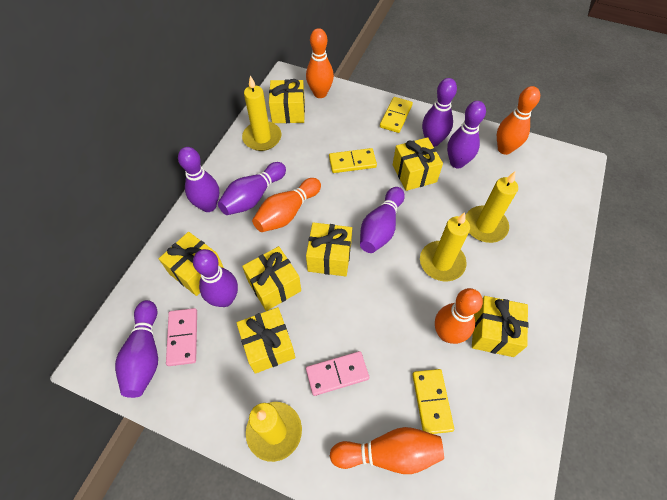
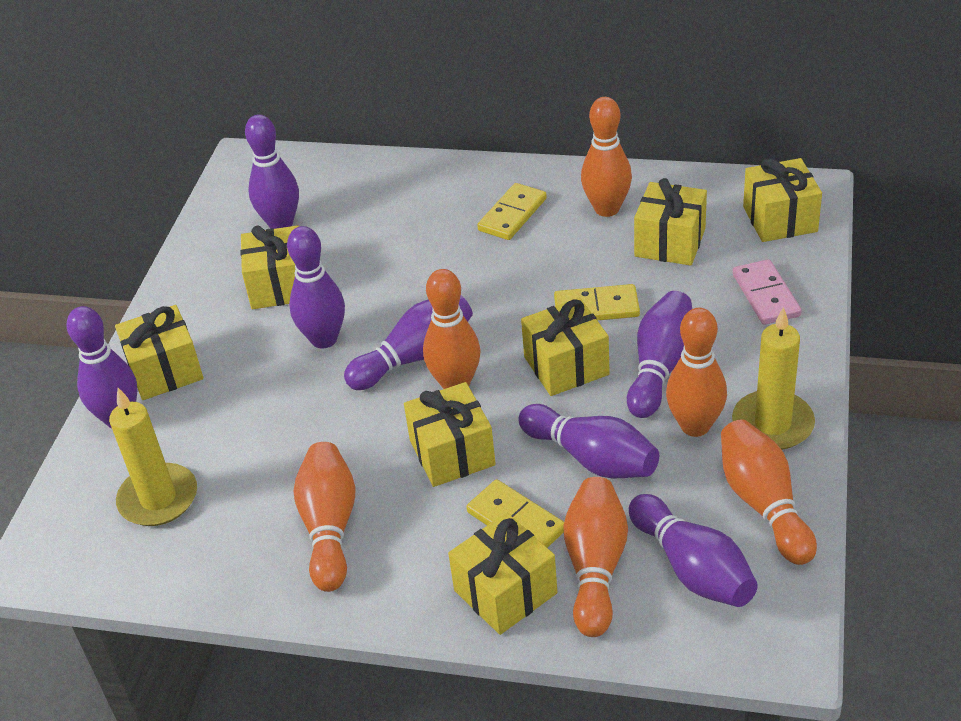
orange bowling pin: [252,178,321,232] [306,28,334,98] [330,427,444,474] [435,288,483,344] [497,86,540,155] = 5 -> [294,442,356,592] [423,269,480,389] [563,477,628,637] [581,97,632,217] [666,308,727,437] [721,419,817,565] = 6
pink domino: [166,308,197,366] [306,351,369,396] = 2 -> [733,259,802,325] = 1
yellow candle: [242,76,281,151] [246,402,302,462] [420,212,470,281] [465,172,518,243] = 4 -> [109,388,197,526] [732,307,815,450] = 2

